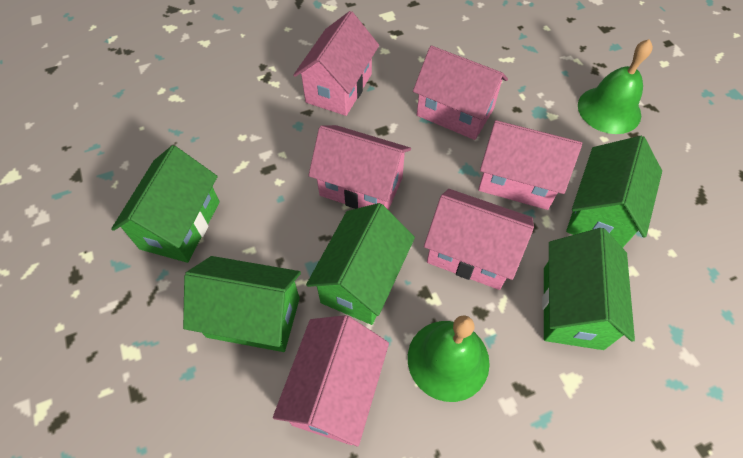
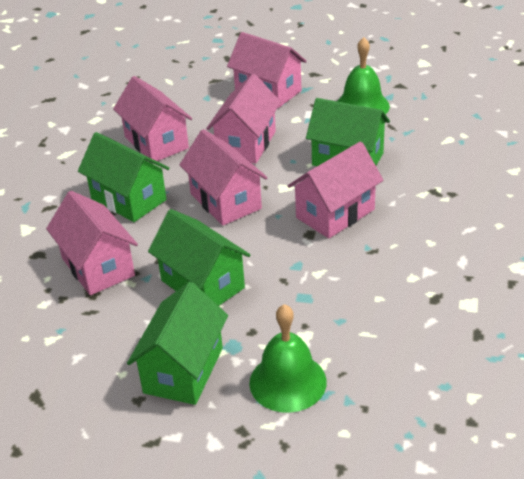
green house: [111,145,220,263] [183,256,301,352] [306,203,415,325] [542,228,635,350] [566,136,662,248] = 5 -> [78,132,170,222] [127,282,228,405] [148,209,251,306] [306,98,390,166] = 4

